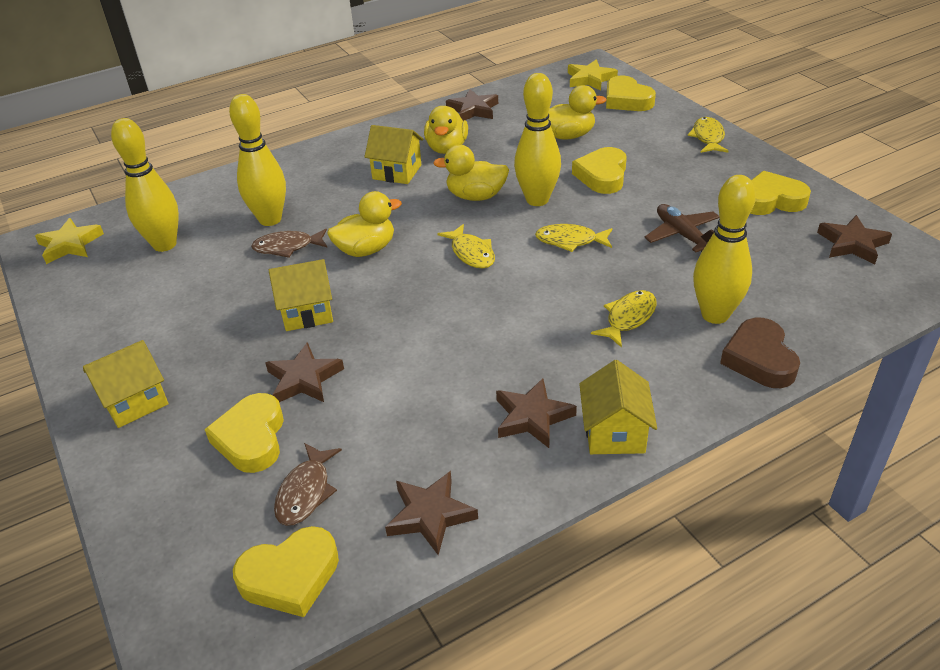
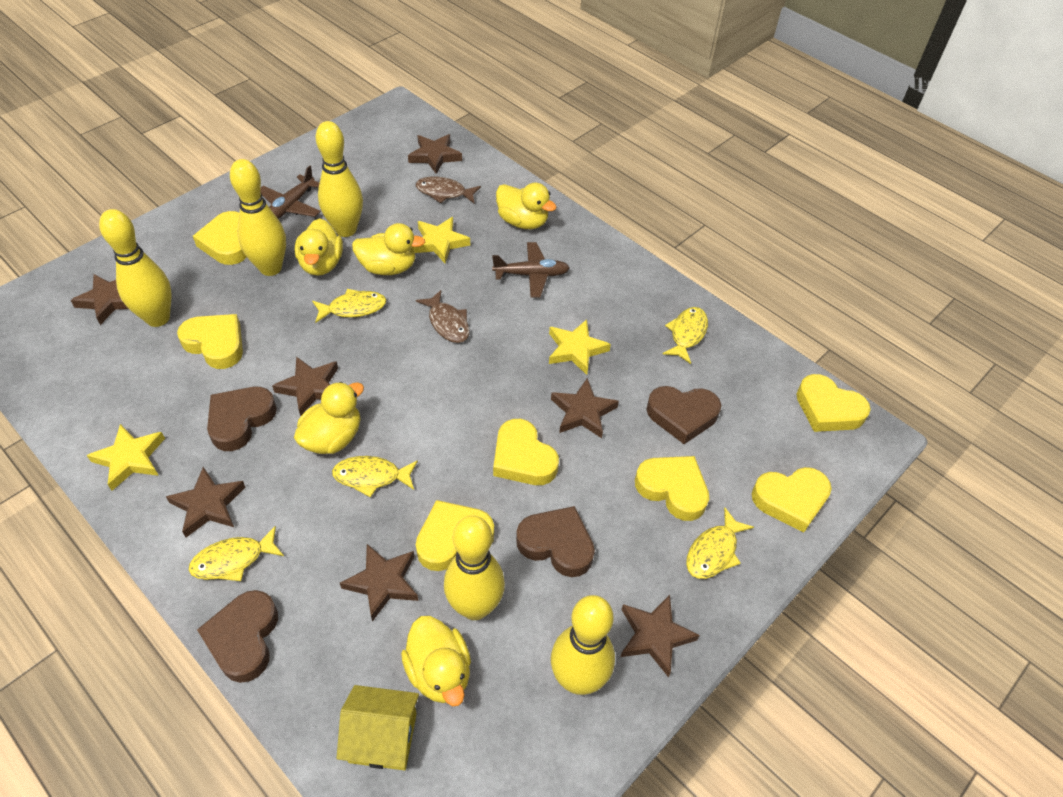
brown heart: [720,318,800,388] = 1 -> [197,590,278,683] [207,387,277,451] [516,506,595,577] [647,386,721,444] = 4
brown plane: [644,204,720,253] = 1 -> [260,165,321,219] [492,242,569,298] = 2
brown star: [265,342,344,402] [385,471,478,555] [446,89,498,121] [496,378,577,448] [817,215,892,265] = 5 -> [70,274,128,325] [166,467,246,537] [272,357,338,416] [340,544,419,622] [408,134,462,174] [551,378,619,438] [620,595,700,677] = 7
yellow bowling pin: [111,118,179,252] [229,94,286,226] [514,73,561,206] [693,175,756,324] = 4 -> [99,209,172,327] [230,159,286,276] [316,121,363,237] [444,515,505,620] [551,595,615,695] = 5
yellow duck: [327,191,402,257] [424,106,468,154] [433,145,509,201] [548,85,606,140] = 4 -> [294,382,364,454] [295,218,343,276] [352,223,425,275] [401,616,471,706] [496,182,557,229] = 5
yellow fish: [437,224,495,268] [535,224,612,252] [591,290,657,348] [688,117,729,153] = 4 -> [189,526,284,581] [312,289,386,323] [332,456,418,497] [663,307,708,364] [686,508,754,579] = 5
yellow heart: [204,393,284,473] [233,526,339,617] [572,147,627,194] [606,75,656,111] [750,171,811,215] = 5 -> [177,314,243,369] [193,211,247,265] [416,500,494,571] [493,419,559,485] [635,456,709,521] [752,467,832,533] [796,374,871,432] = 7
yellow house: [83,340,169,428] [269,259,333,331] [364,125,423,184] [579,360,657,454] = 4 -> [336,685,419,770] = 1
yellow star: [35,218,104,264] [568,60,618,91] = 2 -> [87,424,165,491] [412,217,470,263] [549,319,611,375] = 3

